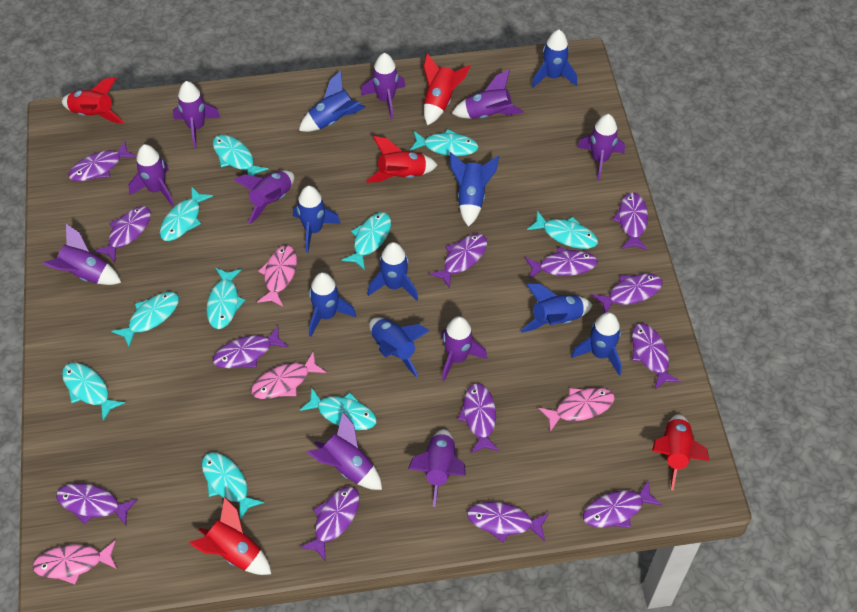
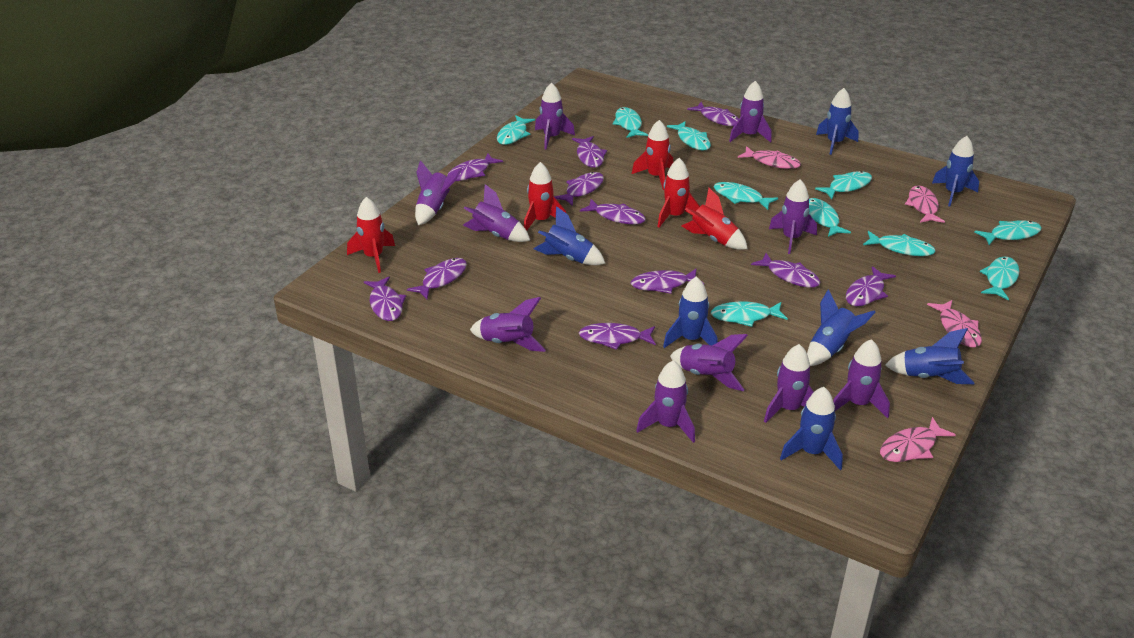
blue rocket: [293,186,341,253] [299,71,365,132] [309,272,356,337] [367,242,418,301] [369,317,430,377] [450,152,499,227] [521,284,593,333] [532,30,577,88] [571,312,622,375] = 9 -> [534,206,606,265] [663,276,718,348] [780,387,843,470] [807,289,876,366] [816,88,859,155] [885,328,975,384] [932,136,979,206] = 7
purple fish: [56,483,138,526] [68,141,137,181] [94,206,151,262] [213,326,288,368] [300,486,360,561] [429,234,487,288] [458,383,500,453] [467,502,549,542] [525,247,598,280] [582,481,662,528] [592,274,663,313] [612,192,648,250] [632,323,681,389] = 13 -> [364,276,406,321] [407,258,467,299] [447,153,503,181] [554,172,604,206] [572,136,607,168] [579,323,656,350] [580,199,646,224] [631,268,704,294] [687,102,739,126] [751,253,821,288] [846,266,896,306] = 11

